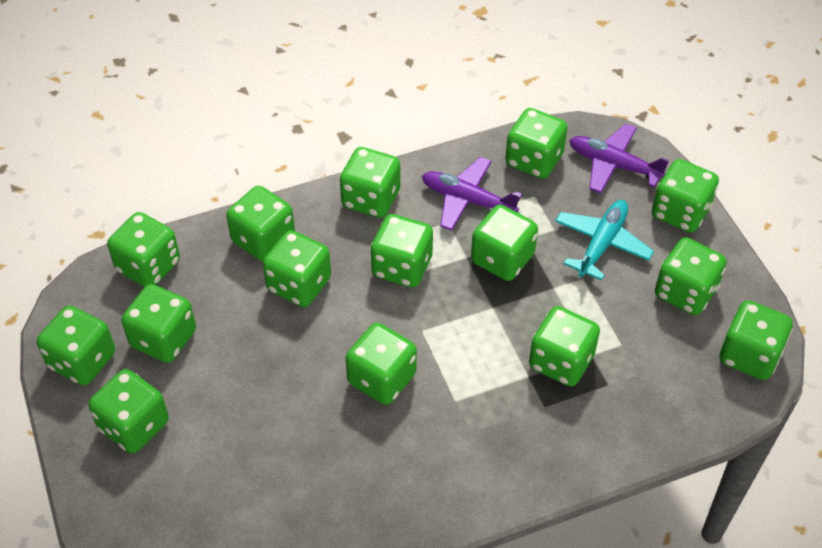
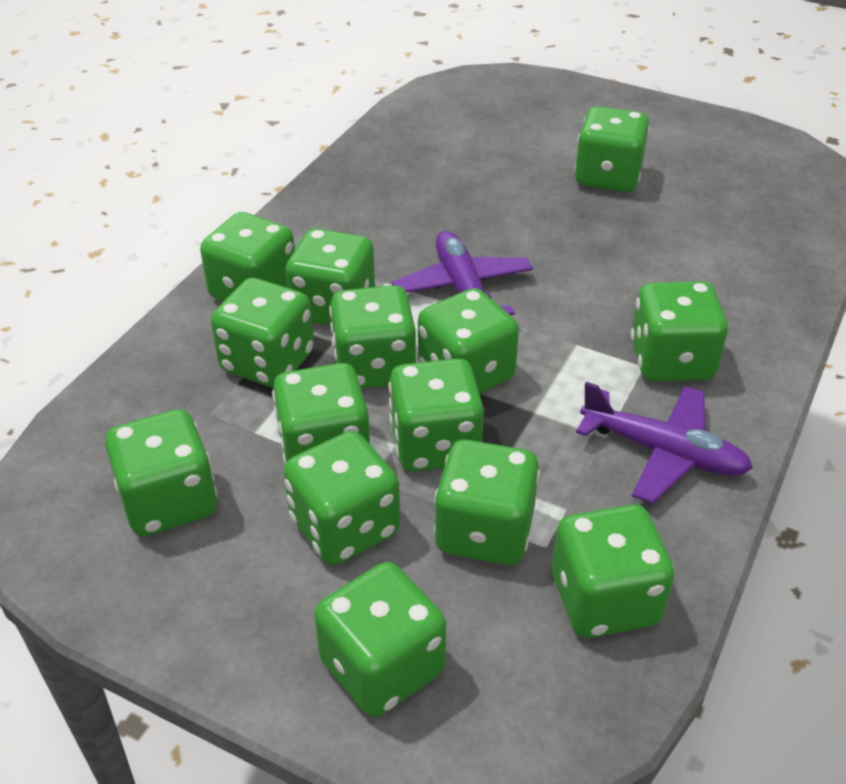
green dice: [37,305,115,386] [88,369,169,454] [107,212,180,287] [121,284,196,363] [226,186,295,261] [263,230,331,307] [340,147,401,218] [346,323,417,405] [370,214,433,288] [471,205,538,281] [505,108,568,179] [529,306,600,386] [652,159,719,233] [655,238,727,315] [719,300,793,380] = 15 -> [105,409,217,536] [200,212,295,302] [211,278,314,387] [272,363,370,464] [283,431,400,565] [286,228,375,326] [314,562,446,717] [329,285,416,389] [389,358,484,472] [418,288,519,394] [434,439,540,565] [552,504,674,638] [574,106,650,192] [630,281,728,382] = 14
turquoise plane: [555,200,654,281] = 1 -> none = 0

